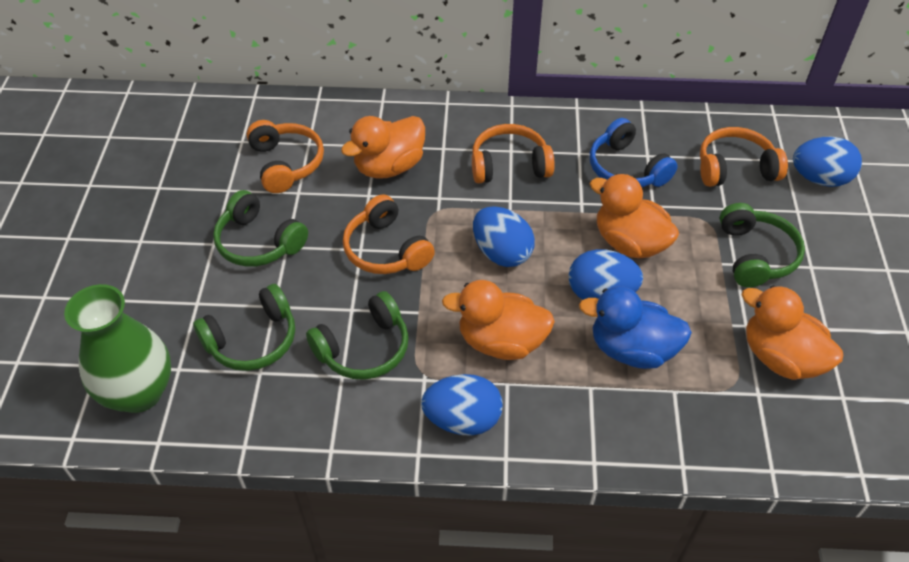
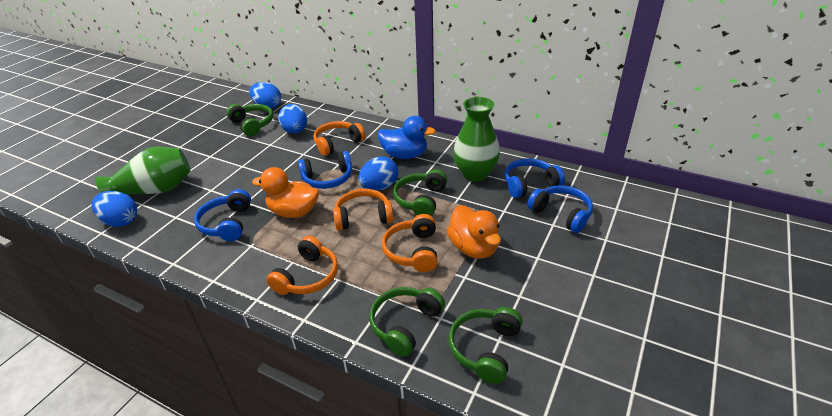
blue headphones: [590,118,678,187] = 1 -> [194,189,251,241] [298,151,352,189] [504,158,565,198] [527,185,593,233] = 4
green vase: [64,284,171,413] = 1 -> [96,147,191,194] [453,97,500,182] = 2
orange duck: [341,116,425,179] [442,280,555,360] [590,174,679,259] [742,285,843,380] = 4 -> [252,167,319,218] [447,205,501,259] = 2

